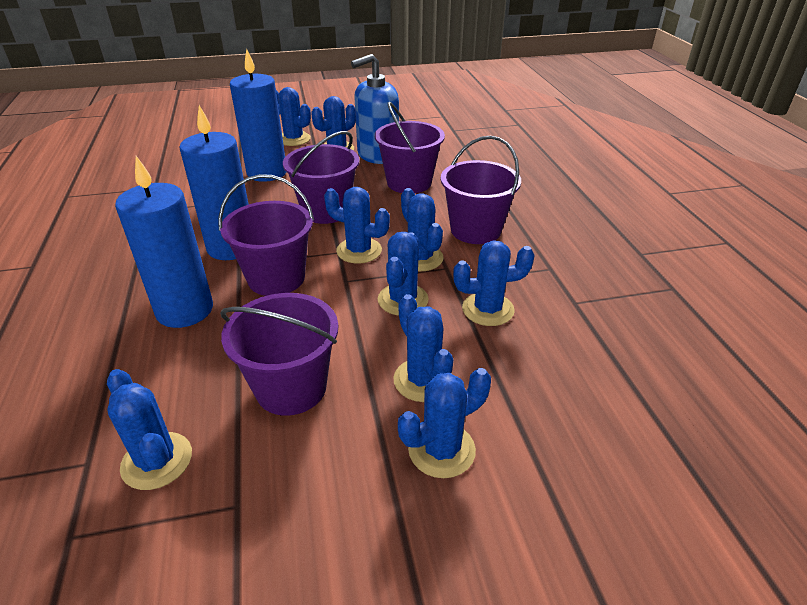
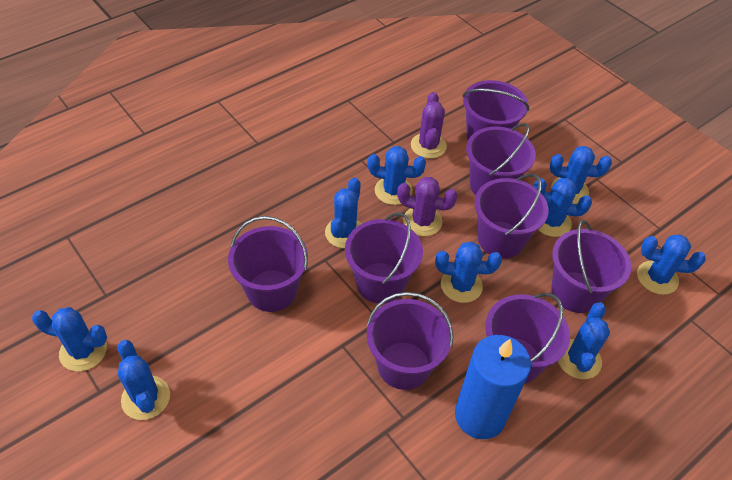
blue candle: [115,156,213,328] [179,105,248,260] [230,49,286,182] = 3 -> [455,335,531,439] = 1
blue soap dispenser: [351,54,399,164] = 1 -> none = 0
purple bucket: [218,174,314,296] [220,293,338,416] [283,131,360,224] [375,102,445,193] [440,136,521,244] = 5 -> [228,216,308,312] [345,212,423,304] [367,292,453,390] [462,80,529,140] [466,123,536,195] [474,174,548,258] [485,293,570,384] [551,220,631,313] = 8
purple cactus: none = 0 -> [397,177,458,236] [411,92,447,159] = 2

